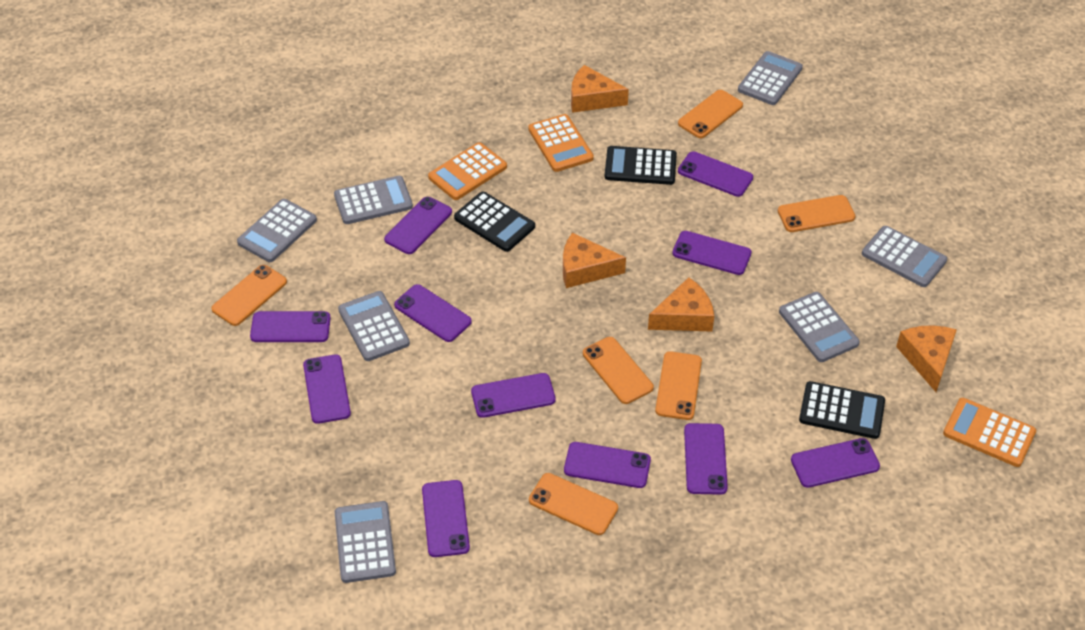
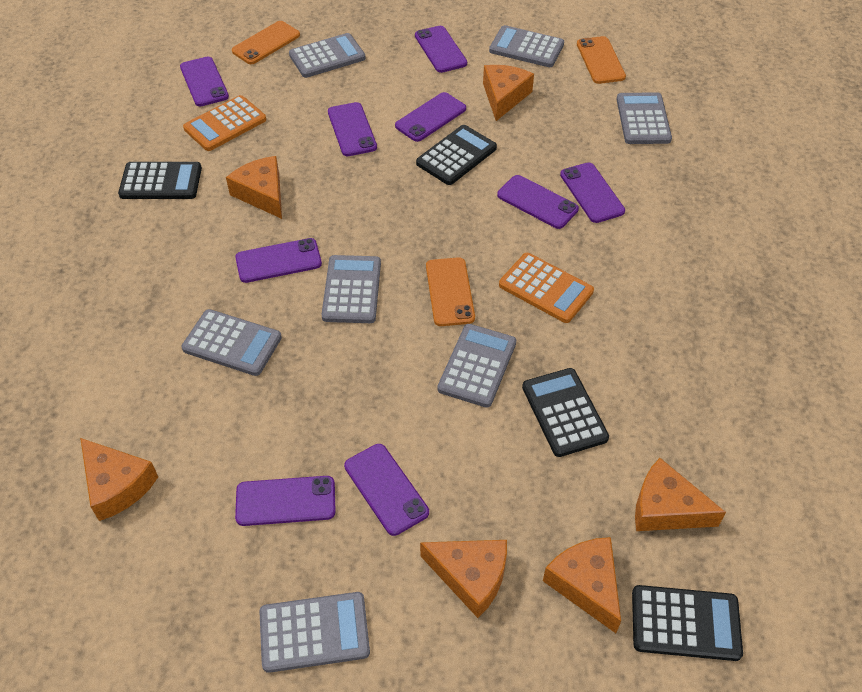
black calculator: [454,192,535,252] [605,146,677,185] [799,381,885,439] = 3 -> [118,162,202,199] [416,125,497,185] [522,368,609,457] [632,585,743,661] = 4
orange calculator: [428,142,507,200] [528,114,594,172] [943,398,1036,467] = 3 -> [183,95,266,151] [499,253,594,323] = 2
orange cheese: [563,233,626,288] [571,65,629,113] [648,277,714,331] [896,325,957,392] = 4 -> [80,438,158,521] [226,156,282,219] [420,540,507,618] [483,65,534,121] [543,537,621,633] [635,458,726,531] = 6
orange phone: [211,265,287,326] [529,473,618,535] [583,337,654,404] [655,351,702,420] [678,90,743,138] [778,195,856,232] = 6 -> [232,21,300,64] [426,257,475,326] [577,36,626,84] = 3
purple phone: [250,311,331,342] [303,354,351,424] [384,197,452,254] [394,284,472,342] [422,480,470,557] [471,373,556,418] [564,442,651,488] [672,231,751,275] [678,151,753,197] [684,423,728,495] [791,438,880,488] = 11 -> [180,57,229,106] [235,238,322,283] [235,476,336,526] [328,102,377,156] [344,444,429,536] [395,92,466,142] [415,26,467,73] [497,175,579,229] [560,162,625,223] = 9

